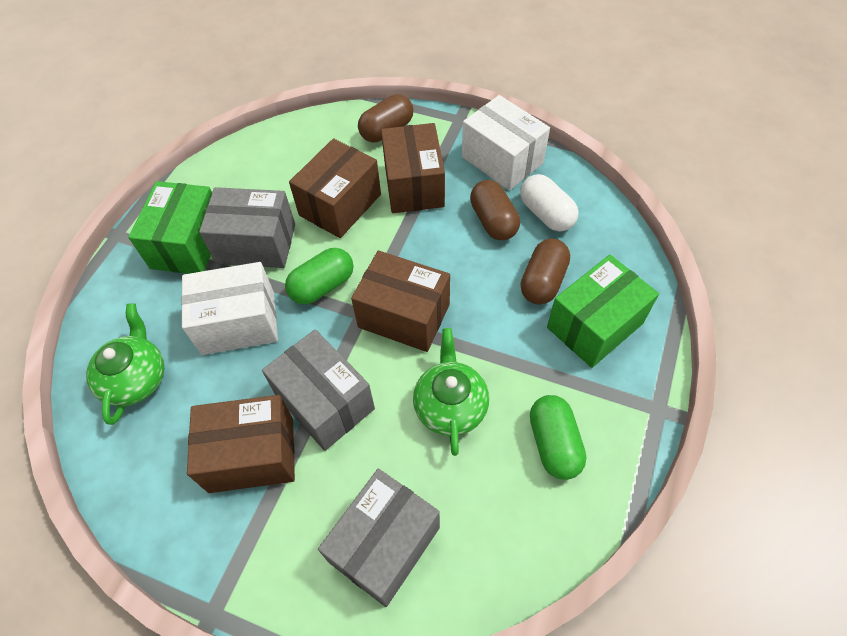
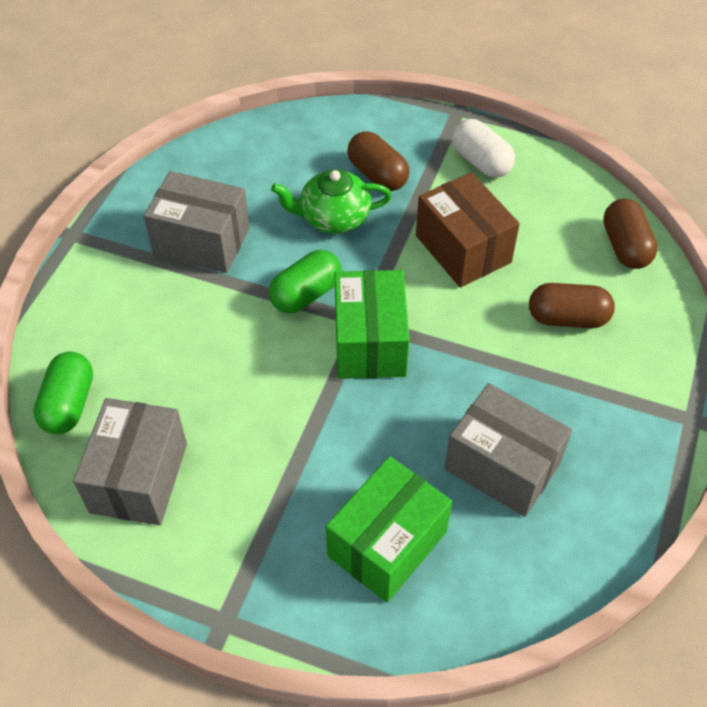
brown box: [187,395,295,493] [289,138,381,238] [351,250,450,352] [381,123,445,213] = 4 -> [416,172,520,287] = 1
green teapot: [86,304,164,425] [413,328,489,456] = 2 -> [271,169,392,233] = 1
white box: [181,262,278,355] [462,95,550,190] = 2 -> none = 0

